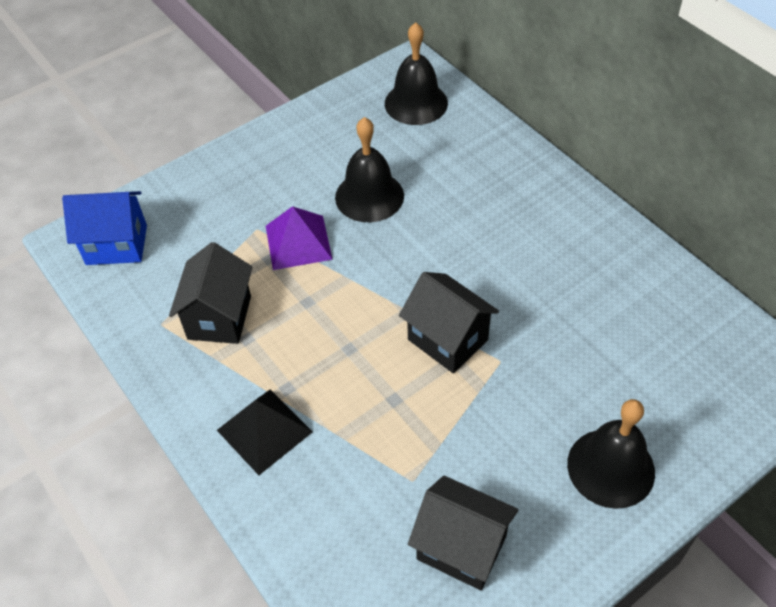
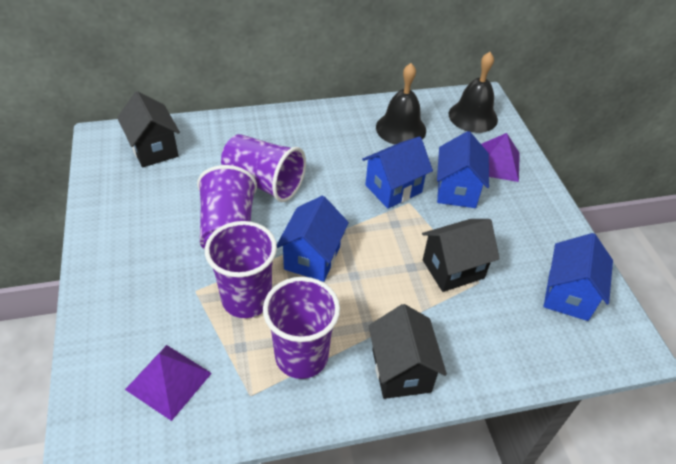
black bell: [335,117,404,222] [385,22,448,125] [567,399,655,509] = 3 -> [376,63,426,144] [449,52,498,133] = 2
black pyramid: [217,390,313,475] = 1 -> none = 0
blue house: [62,191,147,265] = 1 -> [277,196,349,282] [362,136,433,208] [437,131,489,208] [544,233,613,321] = 4
purple cup: none = 0 -> [197,165,257,250] [205,221,277,318] [221,134,306,202] [263,277,340,379] = 4
purple pyramid: [266,206,333,270] = 1 -> [125,345,212,421] [481,133,520,182] = 2

